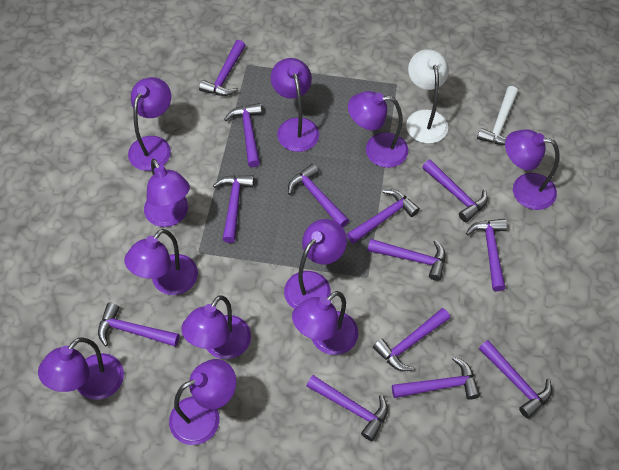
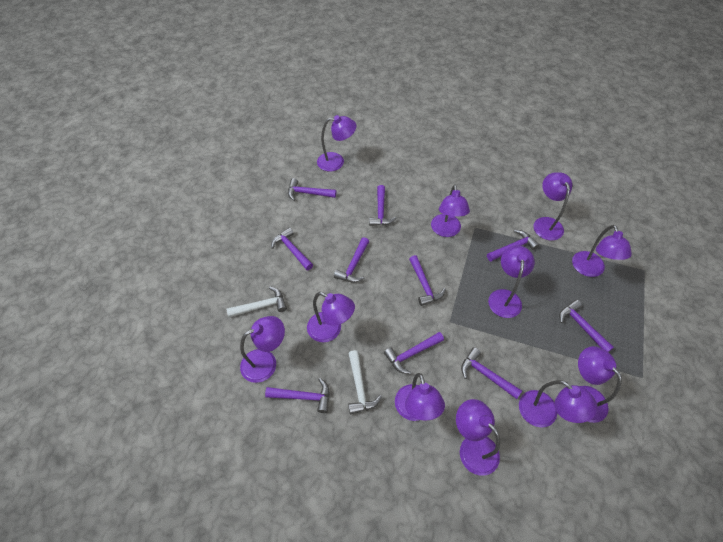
purple hammer: [98,302,179,347] [199,40,246,96] [213,175,254,243] [224,103,262,167] [288,164,349,228] [306,375,388,441] [347,189,420,244] [368,239,445,281] [373,308,450,371] [392,357,480,400] [422,159,488,222] [466,219,507,291] [479,340,552,419] = 13 -> [265,378,330,413] [271,227,313,270] [288,178,336,201] [334,237,369,283] [369,185,396,226] [384,332,444,374] [409,255,446,306] [461,347,522,399] [487,230,539,261] [559,300,614,352] = 10
white hammer: [477,86,518,145] = 1 -> [226,287,287,318] [348,350,382,414] = 2
white lamp: [406,49,449,143] = 1 -> none = 0

